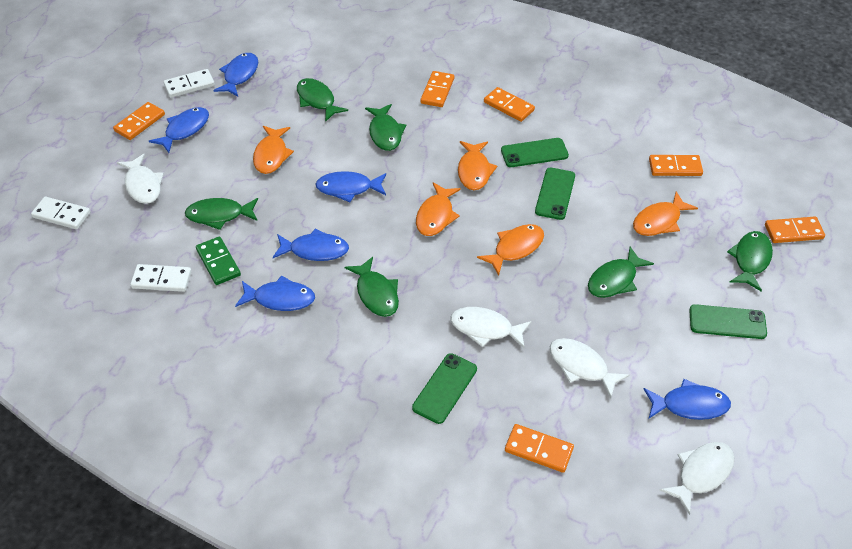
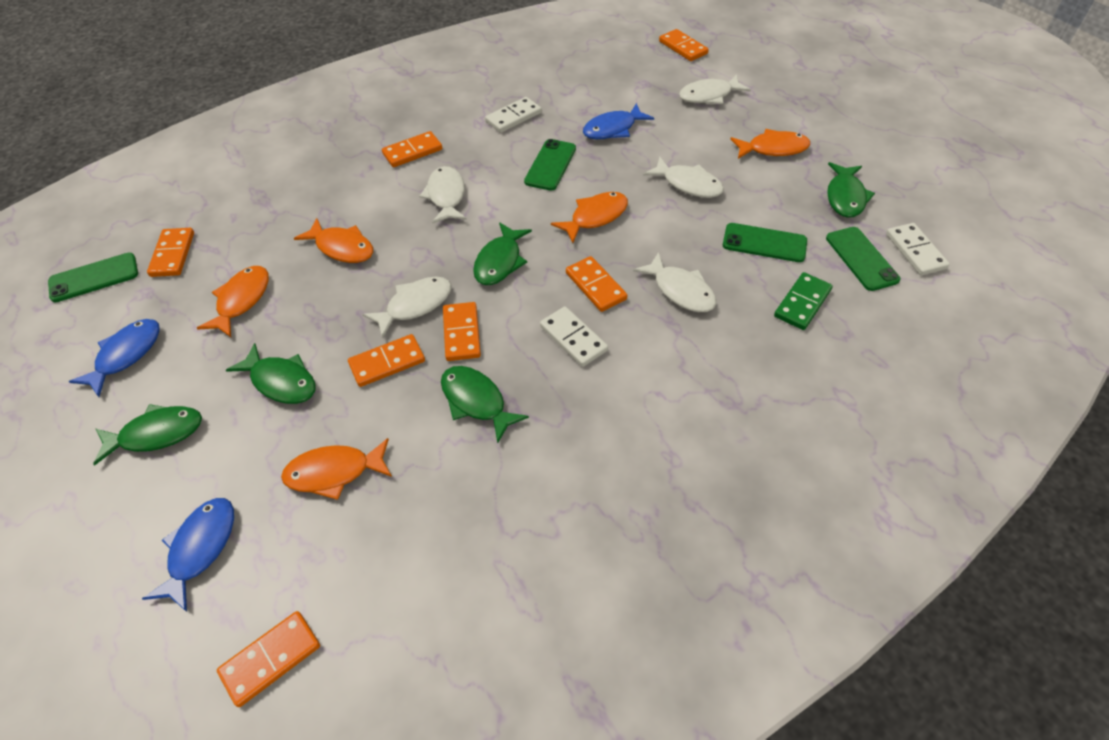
blue fish: [149,107,209,153] [213,53,258,97] [235,275,315,311] [273,228,349,261] [315,171,386,202] [644,379,731,420] = 6 -> [69,319,160,397] [142,498,234,612] [583,103,654,139] = 3
green fish: [185,198,258,230] [297,78,348,122] [344,257,399,317] [365,104,406,151] [588,246,654,298] [727,231,773,291] = 6 -> [93,404,202,465] [226,343,316,404] [441,366,529,443] [473,222,532,285] [827,162,875,218] = 5
orange domino: [113,102,165,140] [420,71,454,107] [484,87,535,122] [505,424,574,473] [649,155,703,176] [765,217,825,243] = 6 -> [147,228,194,277] [217,611,320,707] [348,334,425,387] [382,131,442,167] [443,302,481,361] [566,256,627,312] [659,29,709,61] = 7
white fish: [117,154,164,204] [451,307,531,348] [550,338,630,398] [660,442,735,515] = 4 -> [362,277,452,339] [419,166,467,224] [633,252,716,312] [643,157,724,198] [679,74,751,104] = 5

